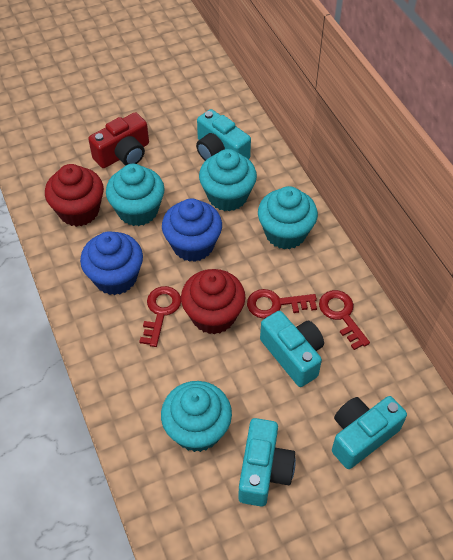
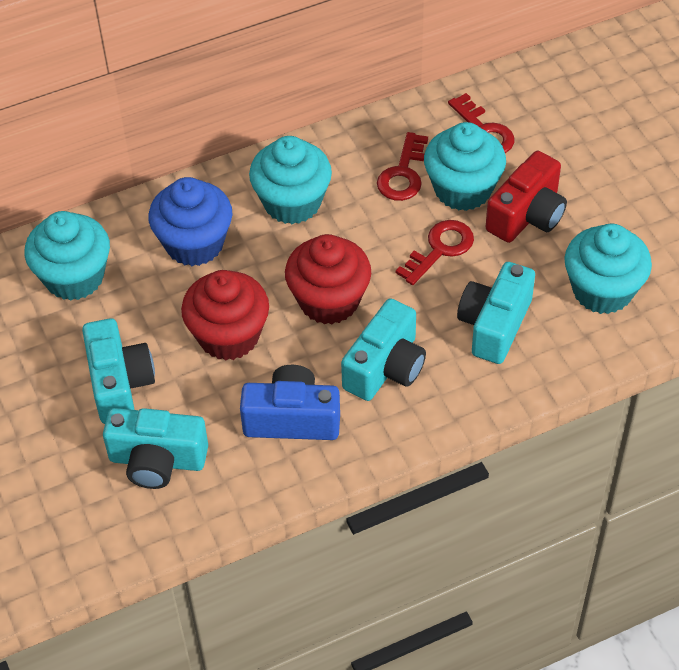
blue camera: none = 0 -> [240,365,340,440] = 1
blue cupcake: [80,231,143,295] [162,198,222,262] = 2 -> [148,177,233,266] = 1

